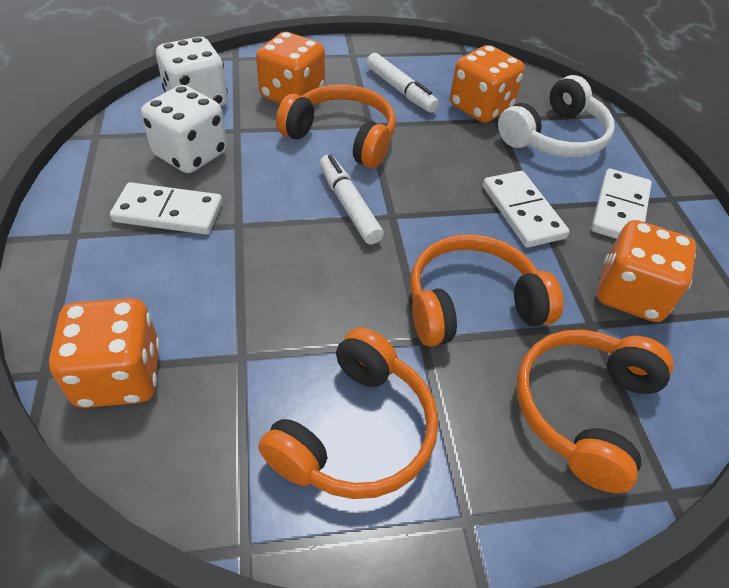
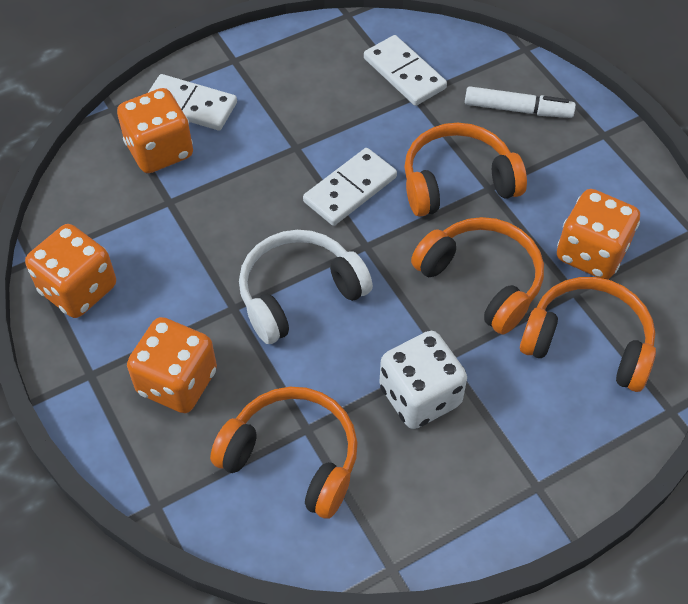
white dice: [141,85,227,173] [156,37,228,107] = 2 -> [379,331,467,429] = 1
white marker: [320,155,384,245] [366,53,439,113] = 2 -> [465,86,576,118] = 1

